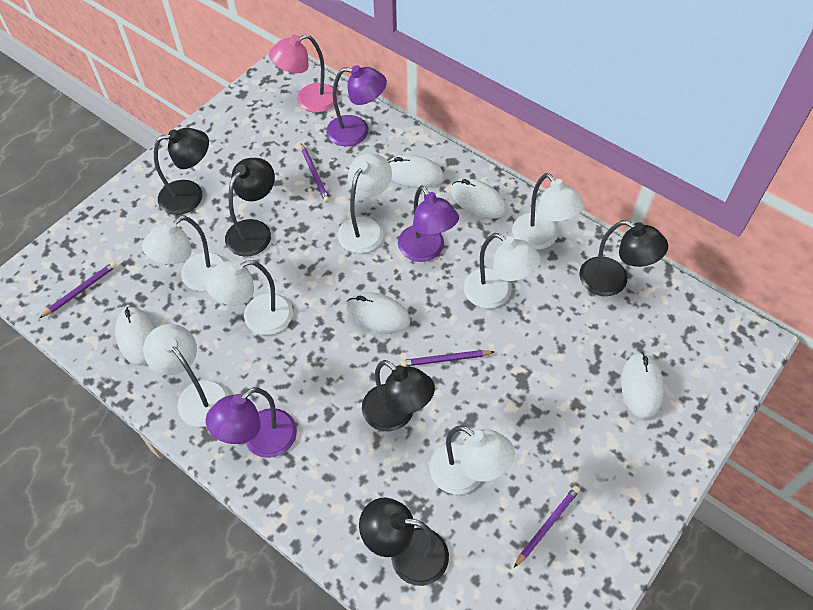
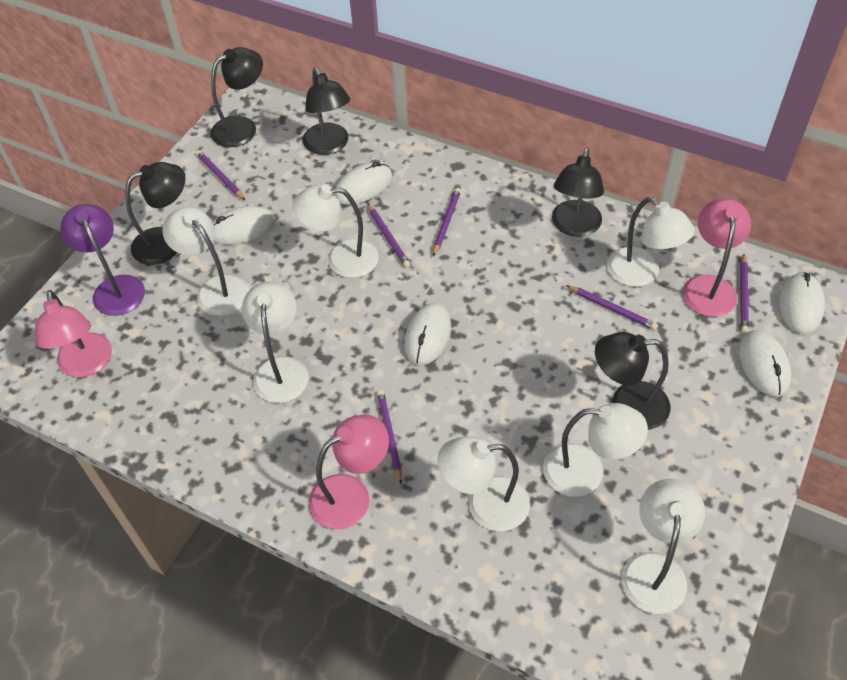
pink lamp: [269,34,338,113] = 1 -> [35,290,112,377] [309,414,389,529] [683,199,751,317] = 3
purple lamp: [206,387,297,458] [326,65,387,146] [398,186,459,262] = 3 -> [60,204,145,316] = 1
purple pencil: [40,262,117,318] [301,143,330,203] [400,350,494,367] [514,486,580,567] = 4 -> [196,150,245,200] [367,203,410,268] [377,390,402,485] [433,188,461,257] [566,285,658,330] [740,254,749,333] = 6

